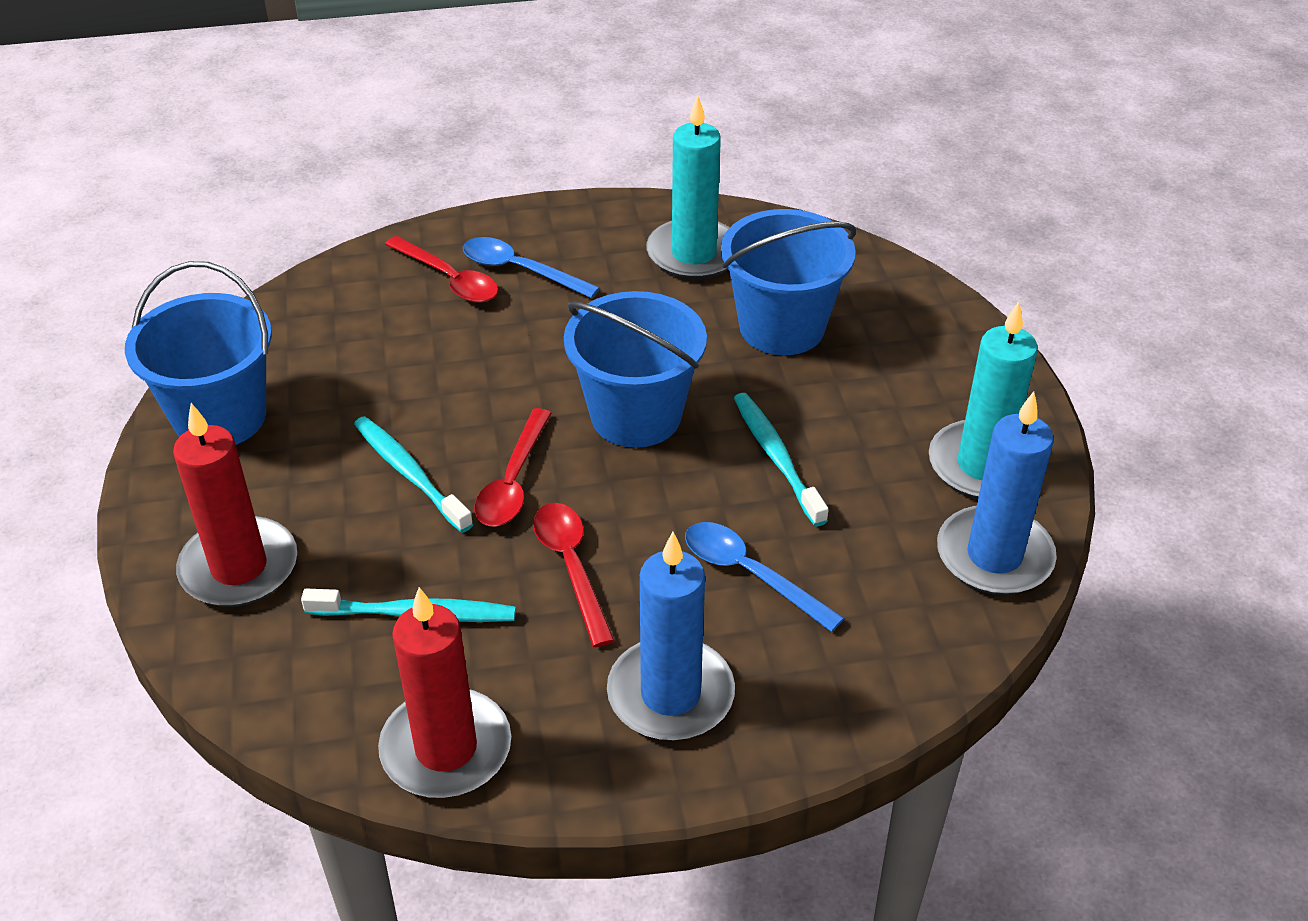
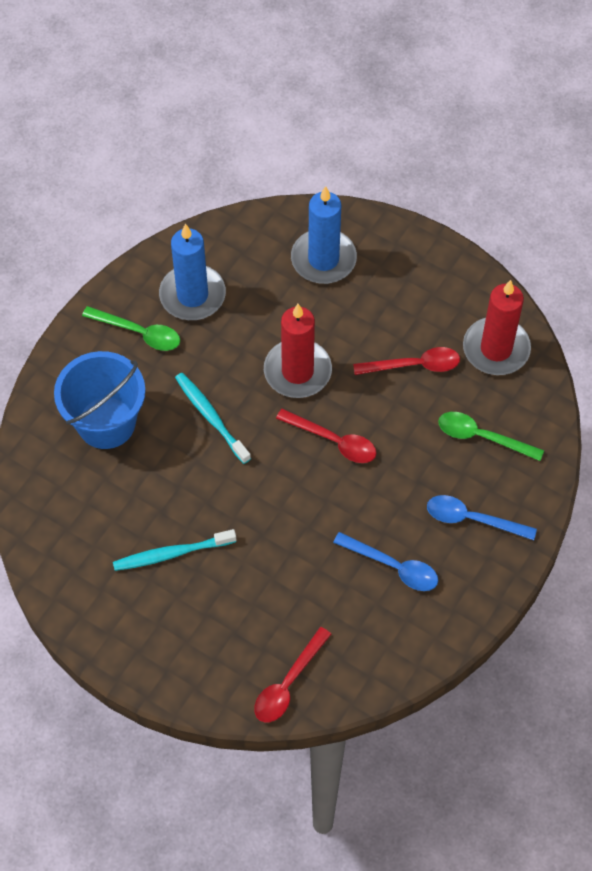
blue bucket: [125,261,272,445] [564,291,707,448] [721,209,856,355] = 3 -> [54,351,146,449] = 1
green spoon: none = 0 -> [82,306,180,351] [438,412,544,461] = 2
turquoise candle: [646,95,730,280] [929,301,1038,499] = 2 -> none = 0
turquoise toothbrush: [301,589,516,622] [354,416,473,533] [734,393,829,526] = 3 -> [113,529,236,571] [175,373,251,464] = 2

